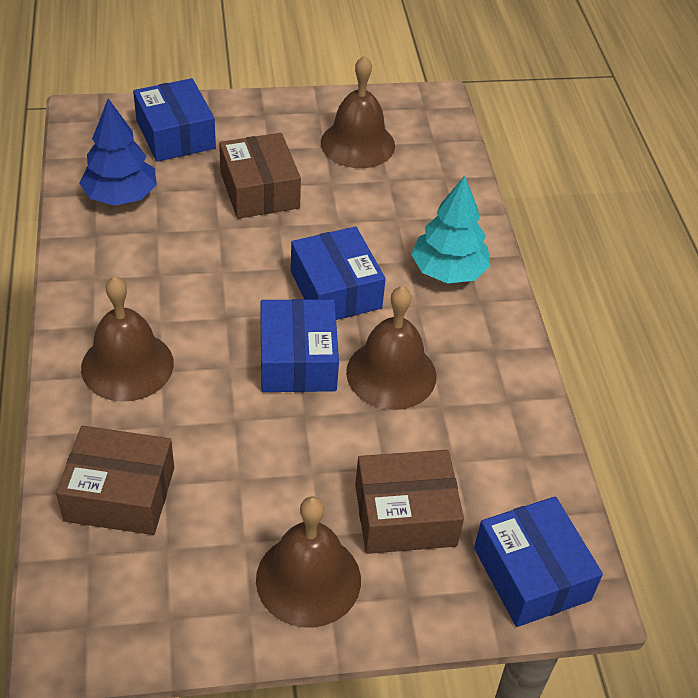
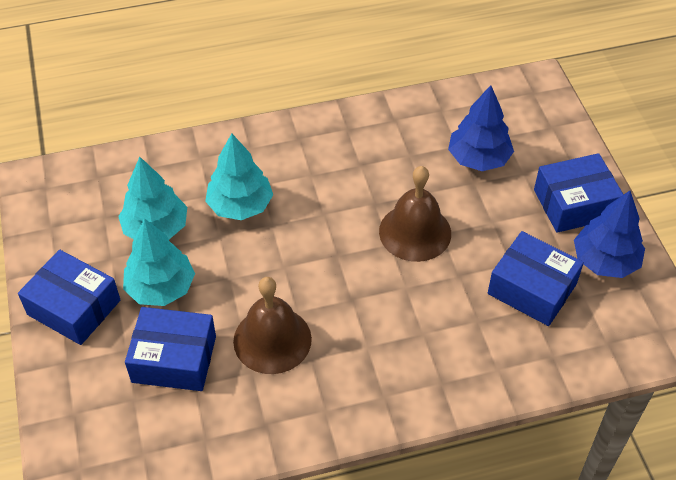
blue tree: [80,98,157,206] = 1 -> [448,85,514,171] [574,191,645,278] = 2
brown bell: [81,276,174,402] [256,496,361,628] [321,55,395,168] [346,286,437,410] = 4 -> [233,277,312,374] [379,166,451,262] = 2
brown box: [56,426,174,535] [219,133,301,219] [355,450,464,554] = 3 -> none = 0
turquoise tree: [411,176,490,284] = 1 -> [118,157,187,239] [123,218,195,306] [205,133,273,220] = 3

